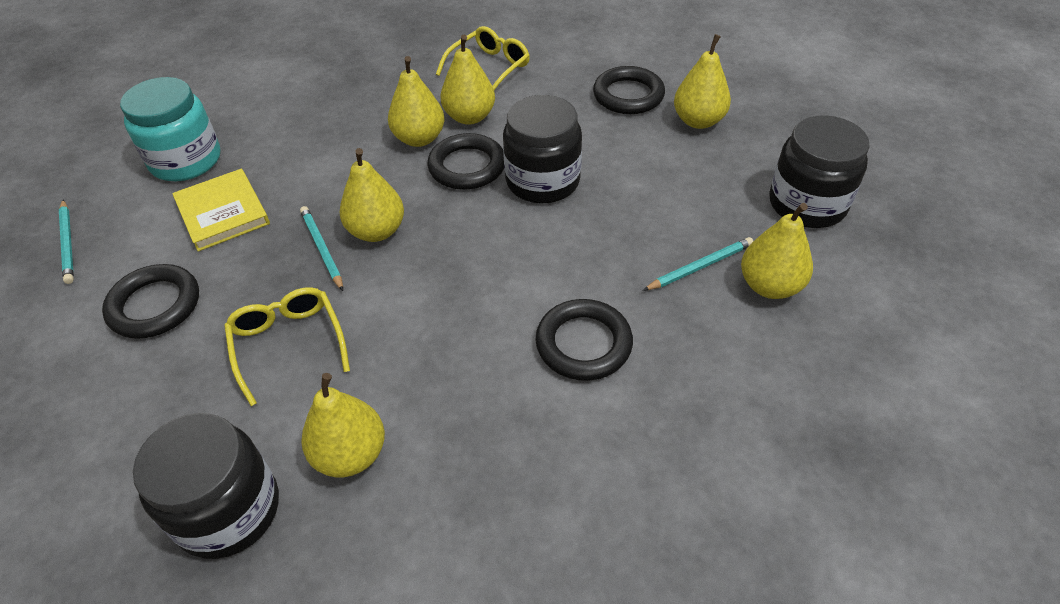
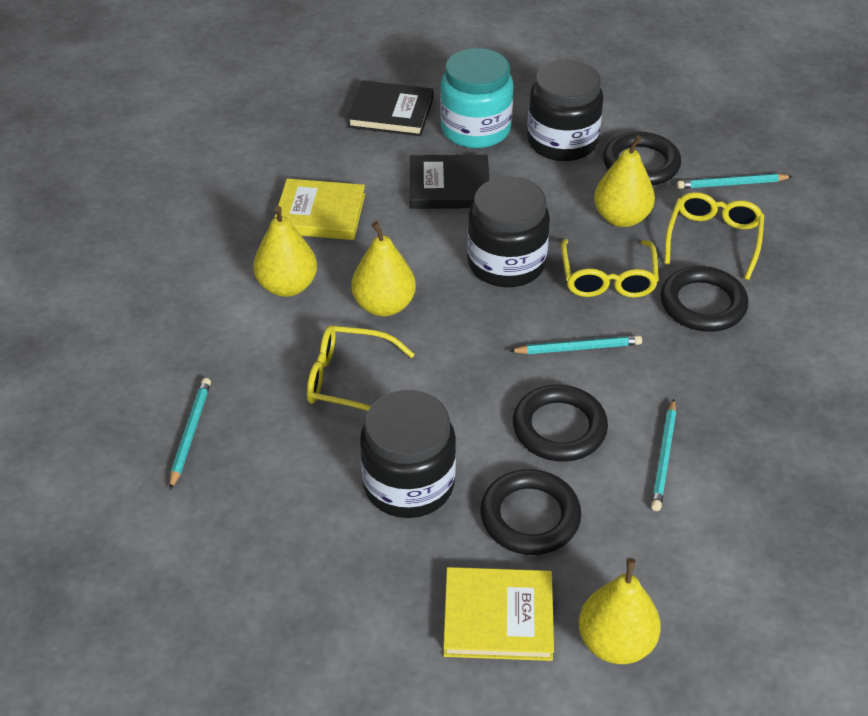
black book: none = 0 -> [347,80,434,136] [410,155,489,209] = 2
turquoise pencil: [59,200,74,284] [300,206,343,291] [643,237,753,291] = 3 -> [169,378,211,490] [510,335,642,354] [651,399,676,511] [677,174,793,189] = 4
yellow book: [172,169,270,251] = 1 -> [274,179,365,240] [443,567,554,661] = 2
yellow glasses: [224,287,350,406] [436,26,530,90] = 2 -> [307,325,415,411] [561,239,659,298] [664,192,764,280] = 3
yellow pear: [301,373,385,477] [339,148,404,242] [388,56,444,147] [440,35,495,125] [674,34,731,129] [741,203,813,299] = 6 -> [253,206,317,297] [351,221,416,316] [579,558,661,664] [594,135,655,227] = 4

